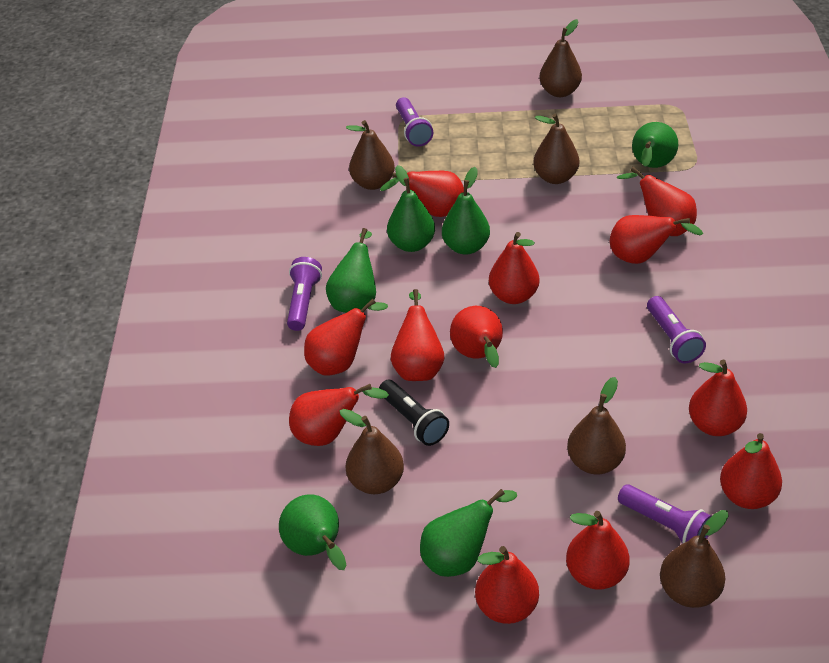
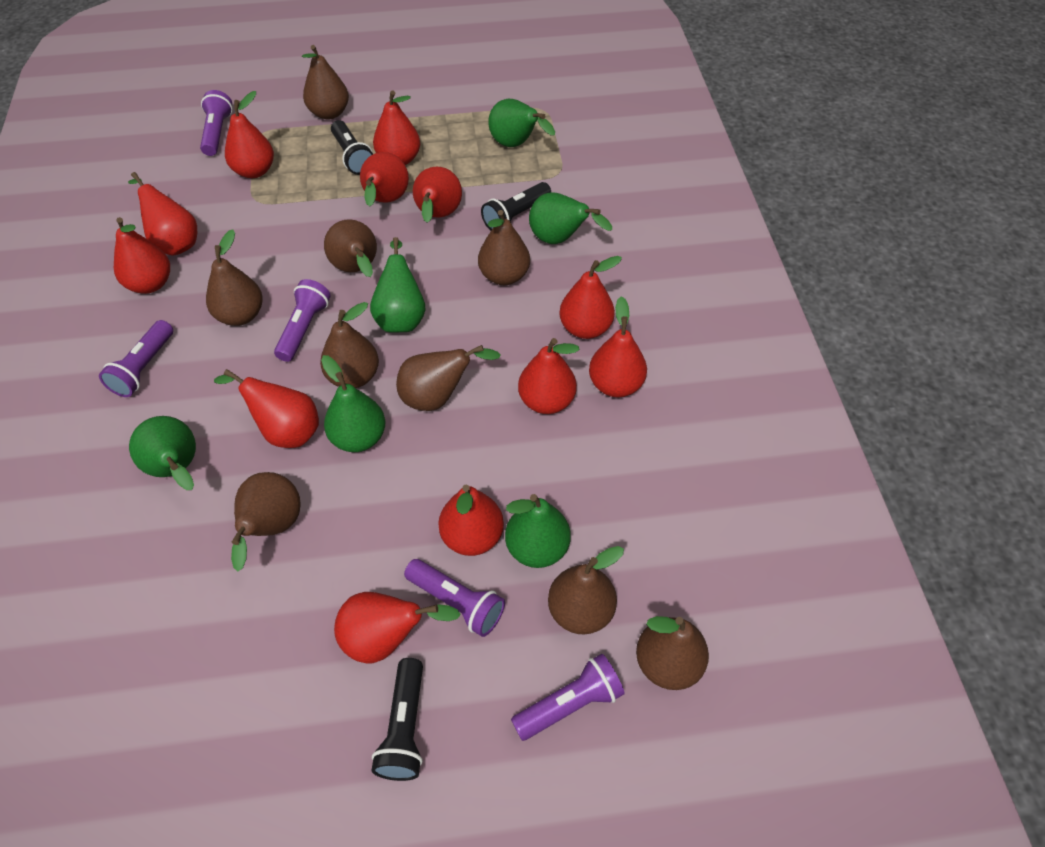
black flashlight: [379,380,449,446] = 1 -> [331,120,373,175] [372,658,423,781] [481,182,551,231] = 3
brown pear: [340,409,404,494] [346,120,395,190] [533,113,579,184] [539,19,582,97] [567,377,626,474] [660,510,728,608] = 6 -> [206,229,263,326] [231,472,300,571] [302,45,349,119] [320,302,379,388] [324,219,377,277] [396,345,500,411] [478,210,530,285] [548,546,624,634] [636,616,709,690] = 9
purple flashlight: [287,257,322,331] [396,97,433,147] [618,484,712,544] [647,296,706,363] = 4 -> [99,320,173,397] [200,90,233,156] [274,279,331,362] [404,559,505,637] [511,654,625,741] = 5

